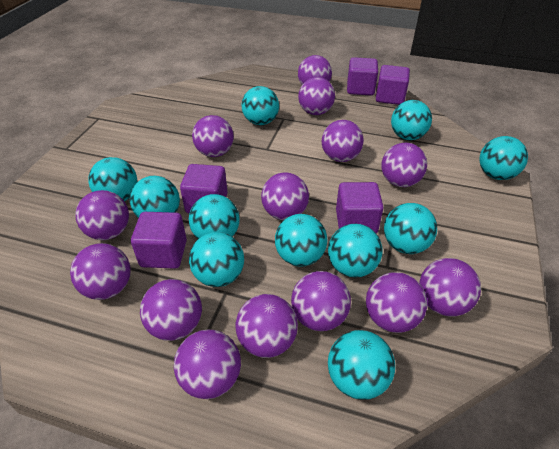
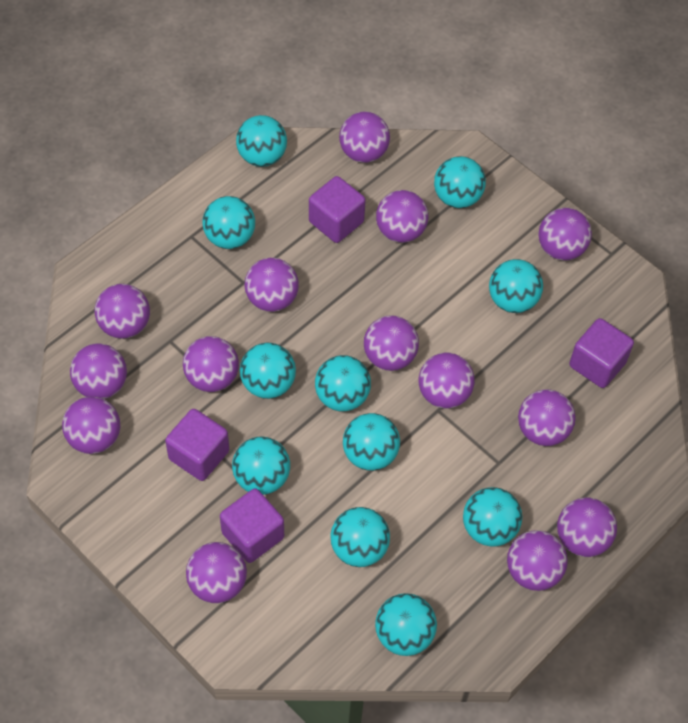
purple cube: [131,212,187,269] [180,164,228,213] [336,182,384,233] [347,57,378,96] [376,65,410,105] = 5 -> [165,409,229,481] [220,488,284,563] [309,176,366,243] [569,318,634,388] = 4

